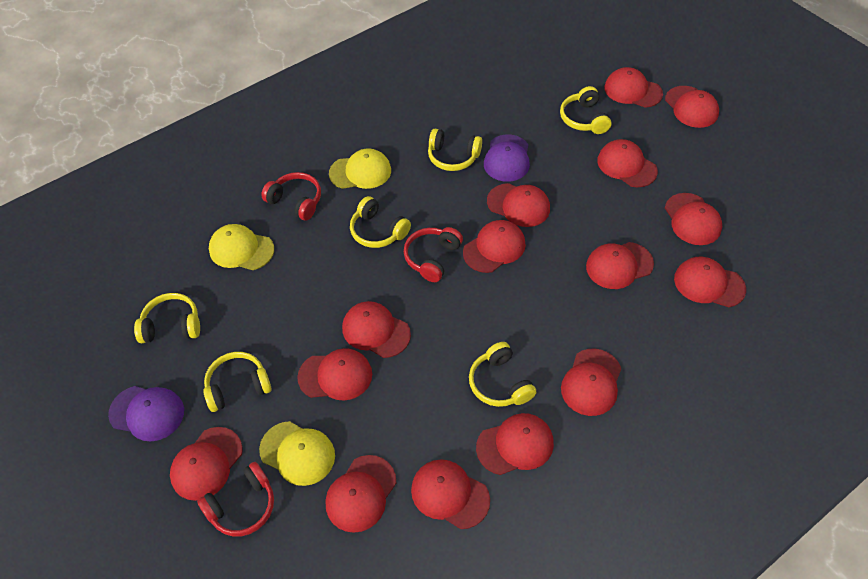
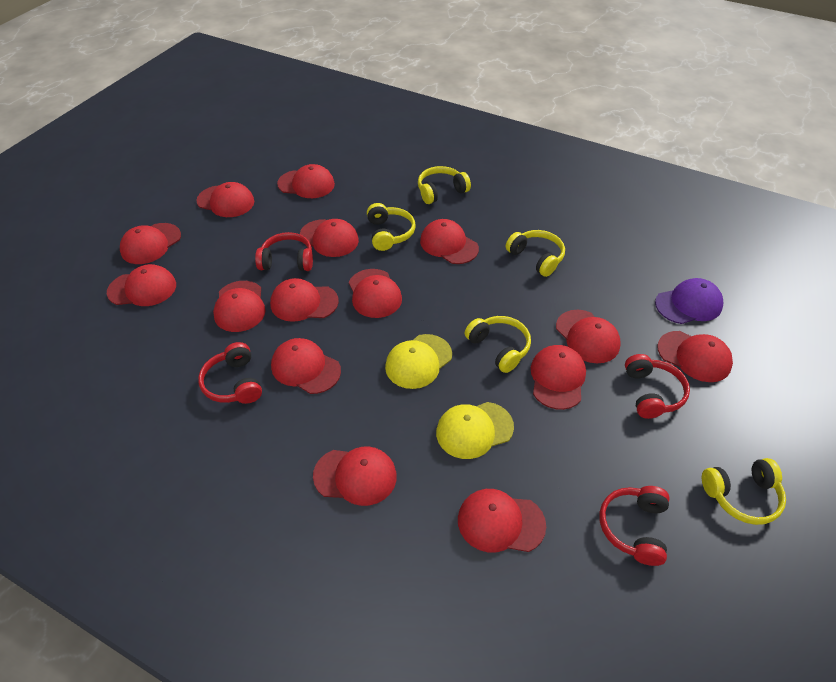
purple cap: [108,386,184,442] [484,135,530,182] = 2 -> [655,278,723,324] = 1
red headphones: [197,462,274,537] [261,172,321,220] [404,227,463,282] = 3 -> [198,342,262,404] [255,232,313,271] [599,486,669,566] [625,354,690,419] = 4
yellow cap: [209,224,274,270] [259,421,335,486] [329,148,391,189] = 3 -> [385,334,452,389] [436,402,514,459] = 2
yellow headphones: [134,293,200,343] [203,352,272,412] [350,196,411,248] [428,129,482,171] [469,342,537,407] [560,86,611,134] = 6 -> [367,203,416,251] [418,166,471,204] [465,316,531,373] [506,230,565,277] [702,458,786,525] = 5

